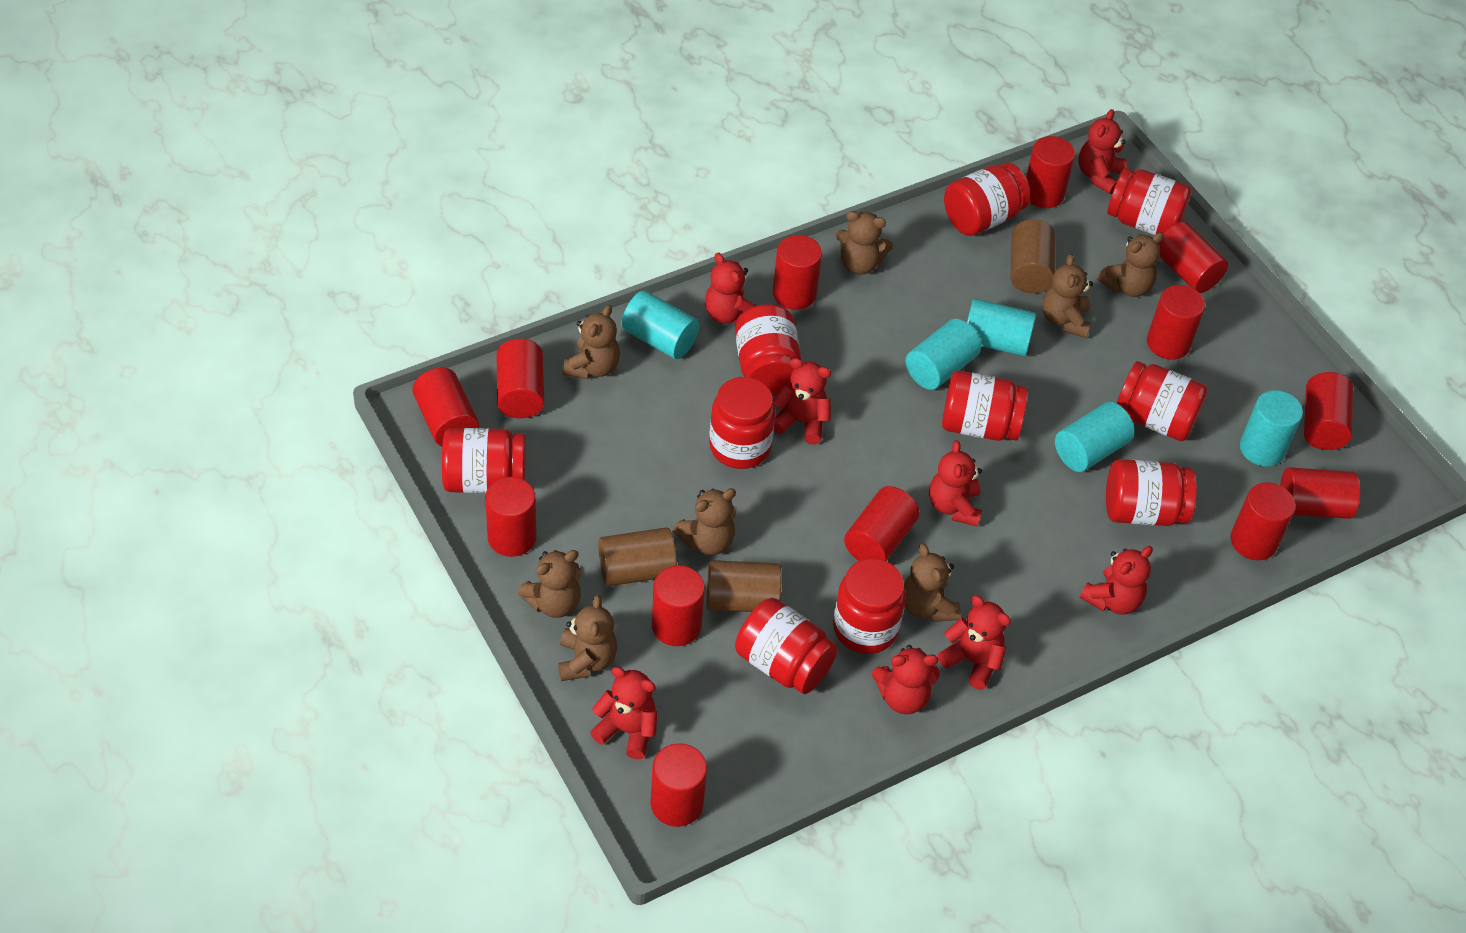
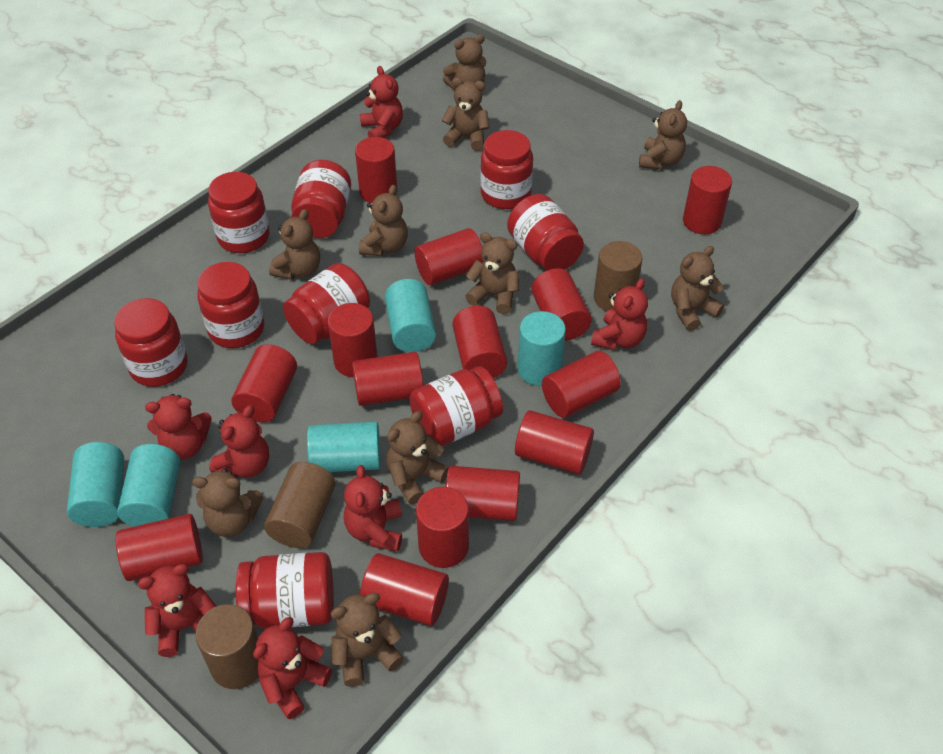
brown teddy bear: [518,550,581,618] [558,595,617,681] [562,305,620,379] [673,488,736,555] [836,211,893,275] [904,544,961,622] [1042,254,1093,338] [1097,232,1164,297] = 8 -> [192,468,263,537] [269,209,320,280] [330,593,404,687] [359,185,408,256] [386,411,449,504] [442,78,490,151] [443,34,486,90] [465,232,519,314] [639,100,687,169] [671,246,724,331] = 10
red cylinder: [412,368,479,446] [485,477,537,557] [496,339,544,418] [650,743,707,827] [652,566,705,646] [773,235,822,310] [844,486,920,561] [1026,136,1075,208] [1147,285,1205,360] [1158,221,1228,293] [1230,482,1296,560] [1280,467,1360,519] [1304,372,1353,450] = 13 -> [116,514,203,581] [231,344,297,422] [327,303,377,377] [352,352,423,406] [355,137,397,203] [360,553,449,626] [415,228,483,285] [416,487,469,568] [446,466,520,521] [452,306,507,378] [515,410,594,474] [532,268,592,341] [542,351,621,418] [683,166,732,234] = 14
red jar: [442,428,526,493] [709,377,775,469] [735,304,802,396] [735,598,838,694] [833,558,906,654] [942,370,1028,441] [944,162,1030,236] [1106,459,1197,526] [1107,168,1192,235] [1117,361,1208,441] = 10 -> [114,298,188,387] [197,262,264,348] [208,172,269,253] [236,552,334,629] [283,263,370,344] [291,160,351,238] [410,366,503,446] [480,130,533,209] [507,194,584,271] = 9
red teddy bear: [590,667,657,759] [705,252,758,324] [773,358,831,445] [872,645,940,714] [929,440,982,527] [938,595,1011,690] [1078,109,1127,194] [1079,546,1153,615] = 8 -> [138,564,216,657] [145,394,212,460] [209,405,269,479] [253,617,332,719] [344,465,402,551] [360,66,403,138] [591,278,648,350] = 7

